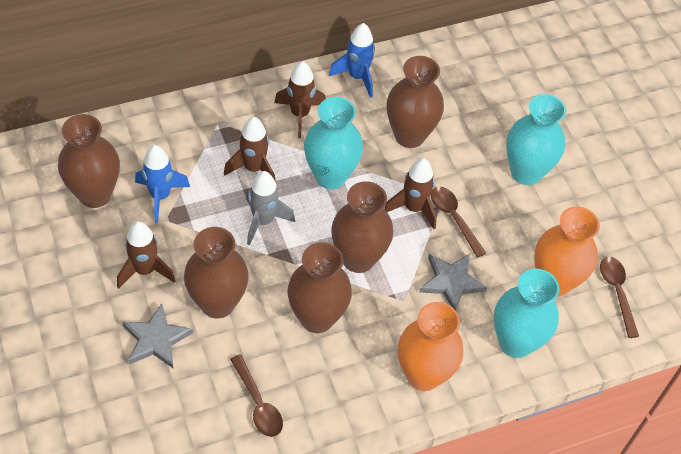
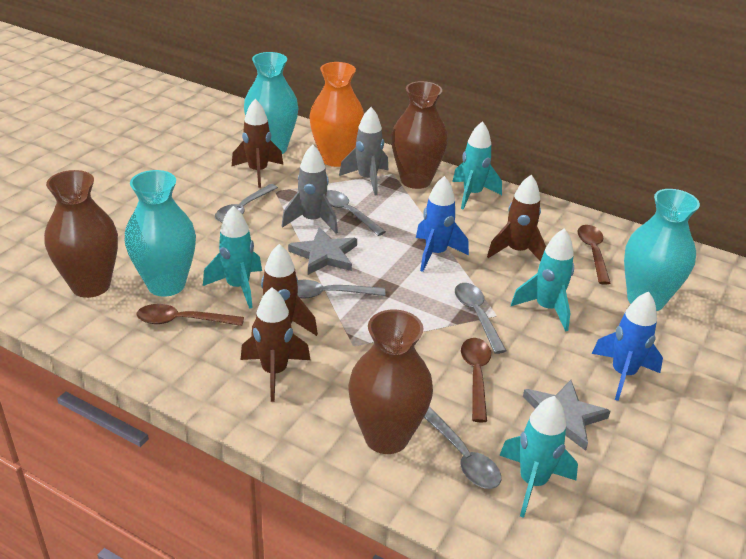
brown vase: [58,114,120,208] [184,227,249,319] [287,242,352,333] [331,181,393,273] [387,56,444,148] = 5 -> [44,170,118,298] [348,310,433,454] [391,81,448,189] = 3
grey rocket: [246,171,295,245] = 1 -> [282,144,338,234] [339,107,388,195] = 2
grey spoon: none = 0 -> [215,184,278,223] [297,280,385,298] [326,190,386,236] [424,406,501,489] [455,283,507,354] = 5
orange vase: [398,302,463,391] [534,206,600,297] = 2 -> [309,62,364,167] = 1
turquoise rocket: none = 0 -> [203,206,262,309] [452,121,502,210] [499,396,578,518] [511,228,574,331] = 4

